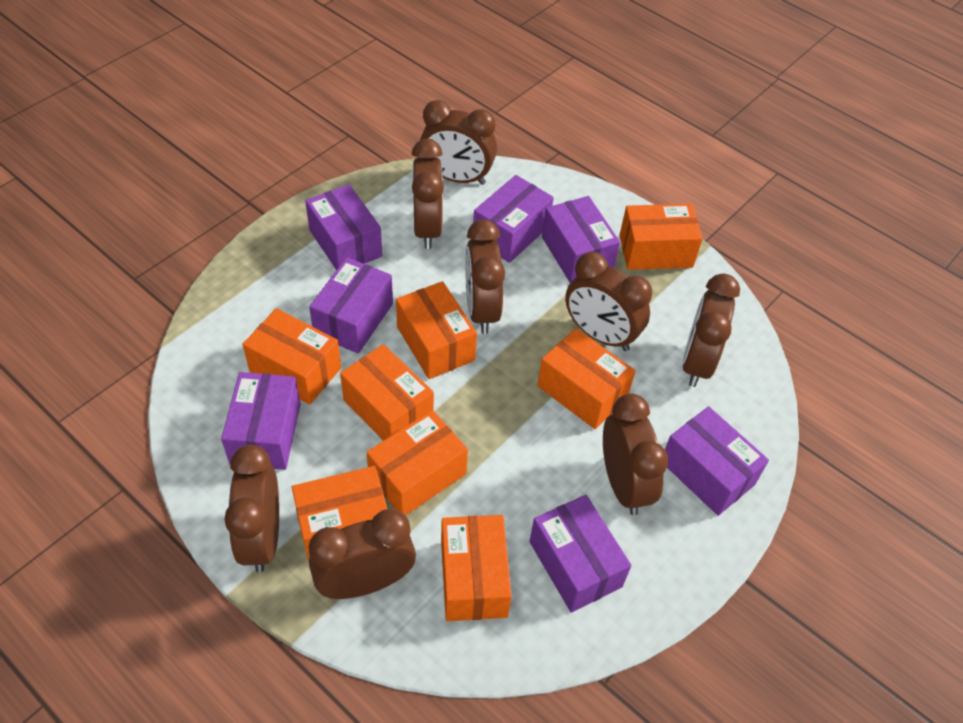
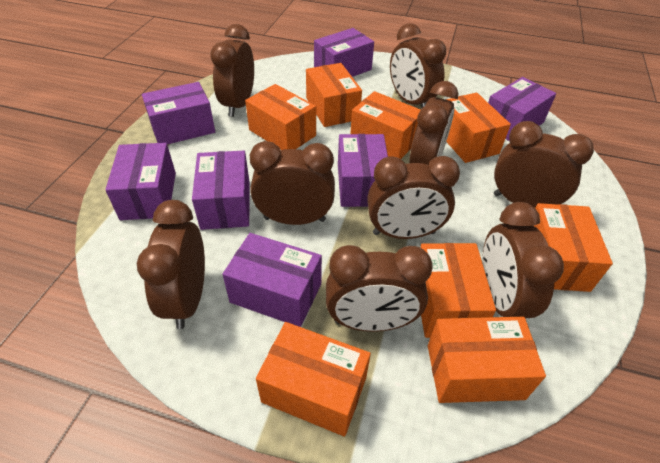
brown clock: [224,444,279,573] [309,509,416,599] [411,139,444,249] [420,100,497,185] [465,219,505,334] [565,252,652,351] [603,393,668,515] [682,273,740,387] = 8 -> [137,200,205,329] [210,24,254,117] [250,141,335,225] [326,245,433,332] [367,156,460,239] [390,23,446,108] [409,81,458,165] [482,202,564,318] [494,121,594,208] = 9

